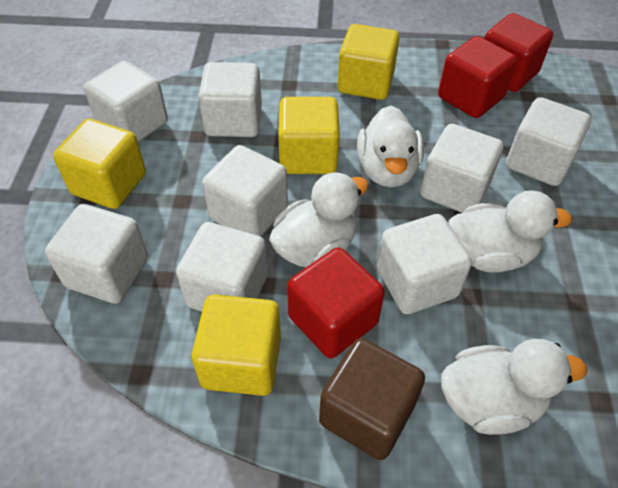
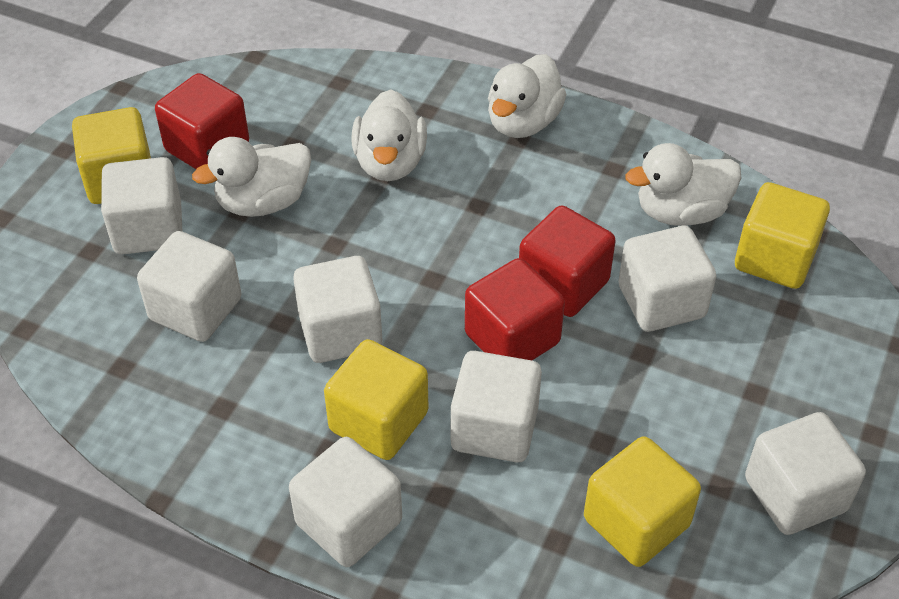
brown cube: [319,338,425,460] = 1 -> none = 0
white cube: [45,204,148,304] [84,61,168,142] [176,222,268,312] [198,62,262,137] [202,145,288,237] [377,214,472,314] [420,124,503,213] [506,97,591,186] = 8 -> [101,157,182,255] [137,231,241,342] [289,437,402,567] [293,256,382,363] [451,351,542,463] [618,226,716,332] [745,412,866,535] = 7

